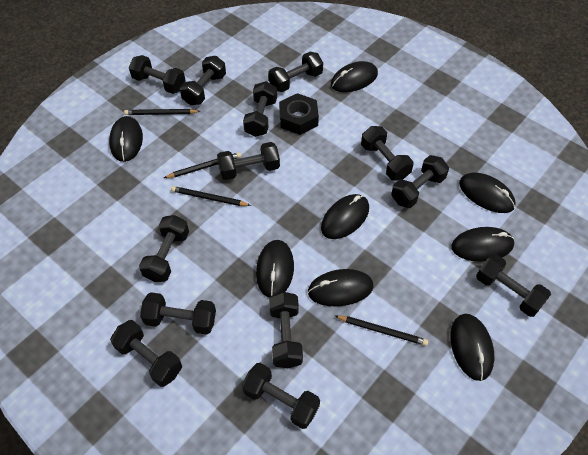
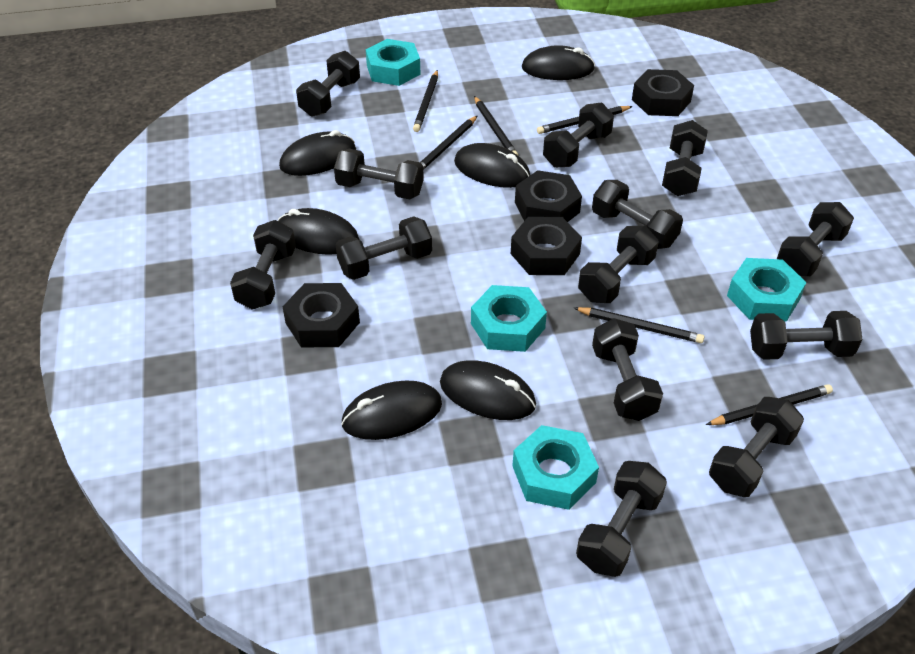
black mouse: [109,116,143,162] [256,240,294,298] [308,269,373,307] [321,194,369,239] [331,61,378,92] [450,314,495,381] [451,227,515,262] [459,172,516,213] = 8 -> [278,208,360,255] [279,130,356,176] [341,381,442,440] [440,360,536,420] [454,143,530,188] [522,45,595,80] = 6
black nut: [279,93,319,135] = 1 -> [283,283,360,348] [511,217,582,275] [515,170,582,222] [632,69,694,116] = 4
black pencil: [124,109,200,115] [164,152,241,178] [171,186,251,206] [335,315,428,346] = 4 -> [413,70,438,132] [420,115,478,170] [474,96,518,155] [537,106,633,134] [574,307,704,343] [706,384,833,425] = 6
turquoise nut: none = 0 -> [366,39,421,86] [471,285,547,352] [513,425,599,510] [727,258,806,321] = 4

